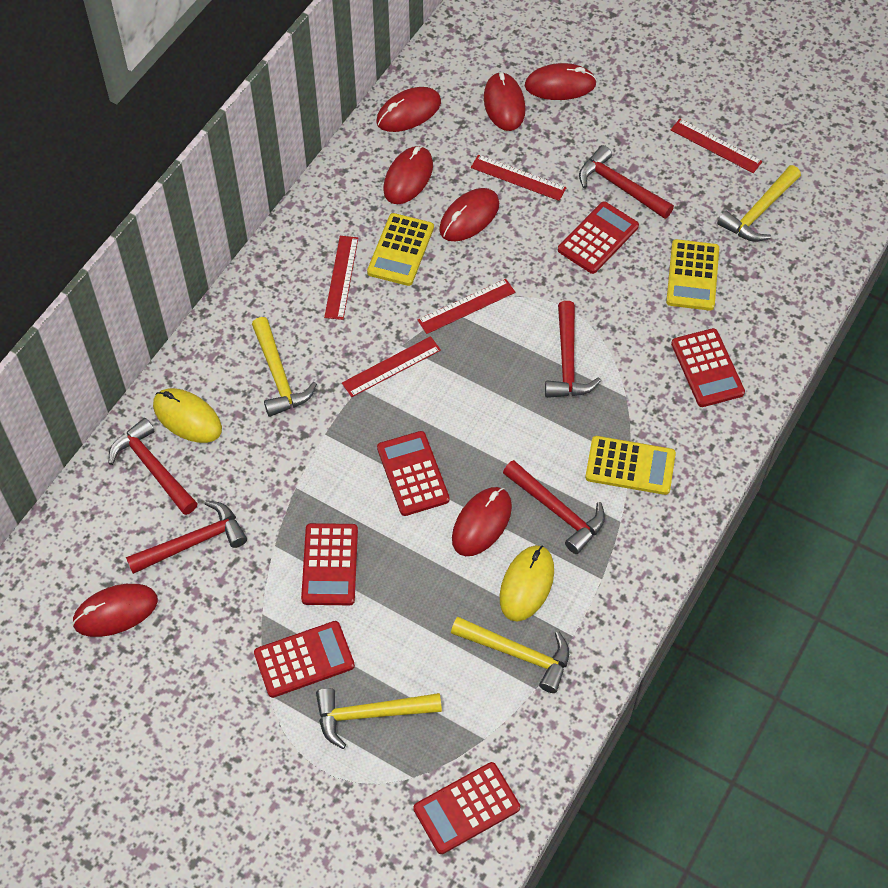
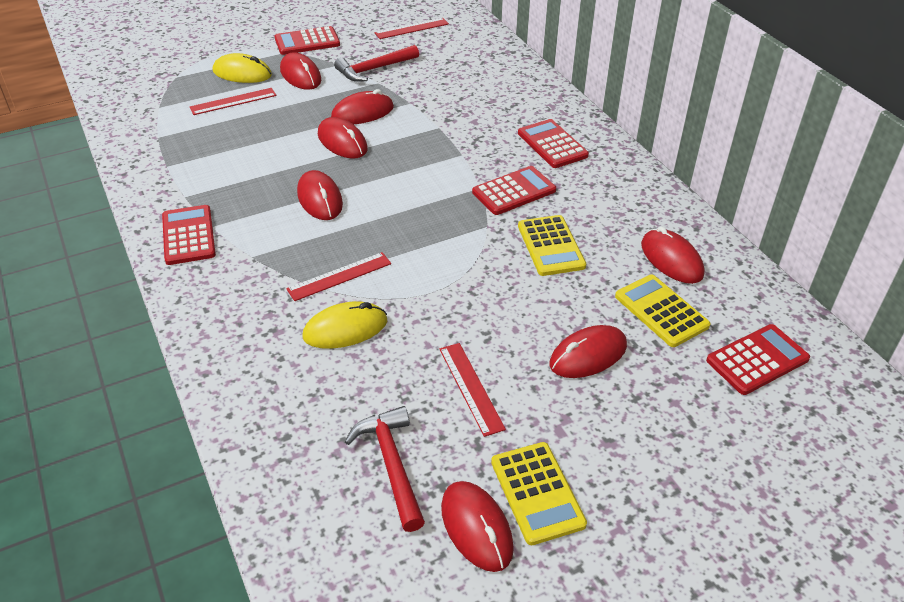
red calculator: [254,621,355,698] [301,523,358,605] [377,431,450,516] [413,762,520,854] [558,201,639,274] [671,328,745,407] = 6 -> [162,205,216,265] [275,26,340,55] [472,166,556,215] [518,119,589,168] [706,324,810,395] = 5
red hammer: [108,418,198,515] [126,500,247,574] [503,460,605,554] [545,301,601,398] [579,145,674,219] = 5 -> [334,45,419,82] [345,406,425,532] = 2
red ruler: [324,236,358,320] [342,336,441,397] [418,279,515,334] [471,155,567,201] [671,119,763,173] = 5 -> [190,88,276,115] [286,252,391,301] [375,18,449,39] [439,343,506,437] = 4
yellow hammer: [252,317,317,417] [316,688,442,749] [451,617,569,693] [717,165,801,242] = 4 -> none = 0

